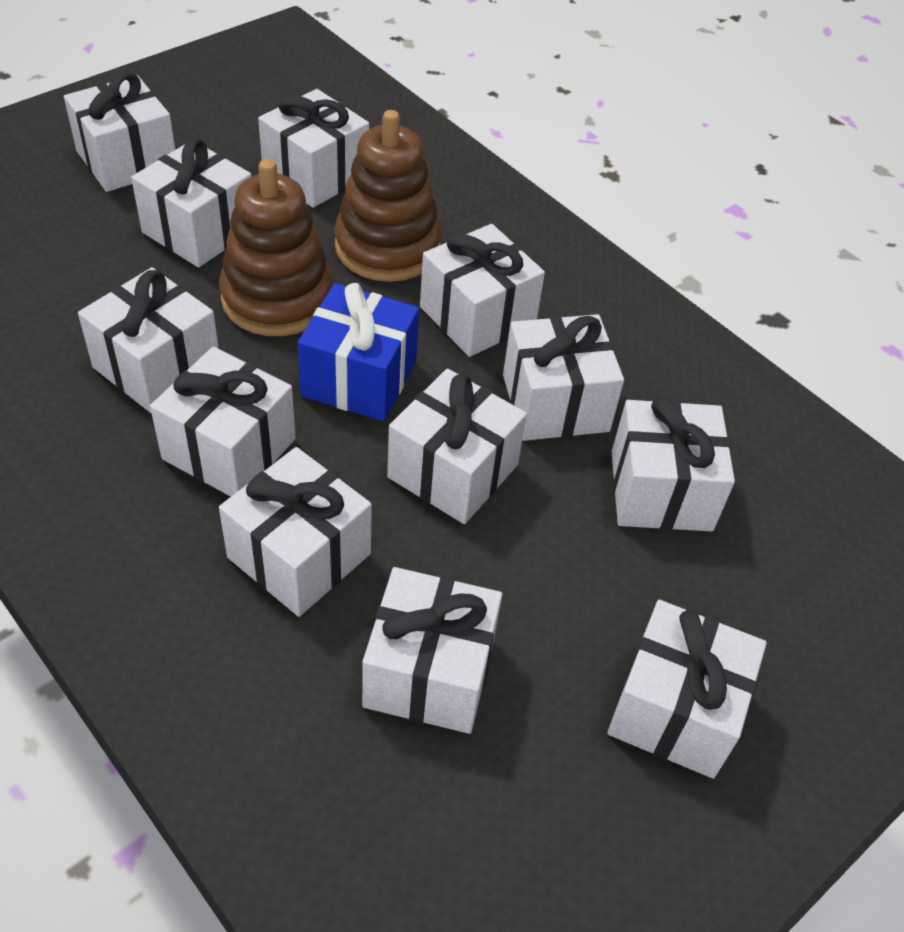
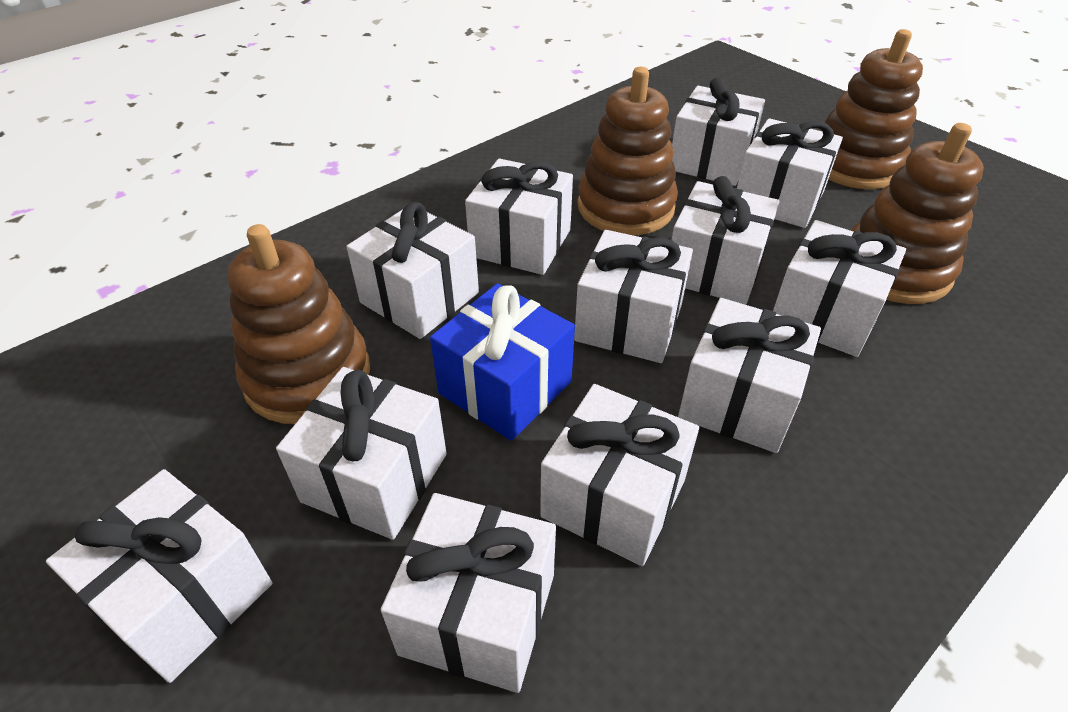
brown stacking toy: [219,159,333,336] [334,110,442,282] = 2 -> [228,224,370,424] [577,67,678,235] [819,29,923,189] [851,123,984,304] = 4

